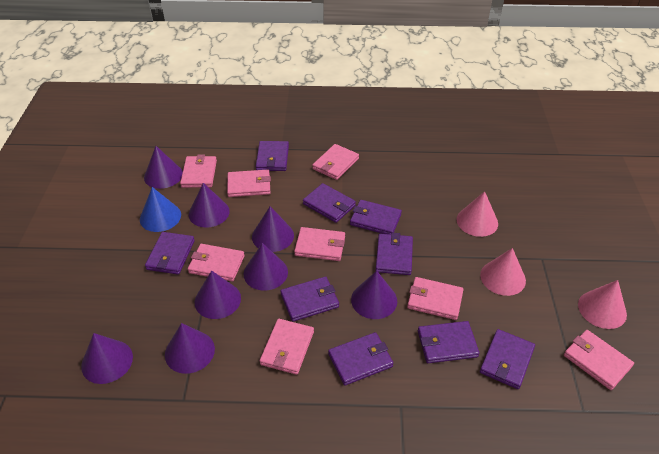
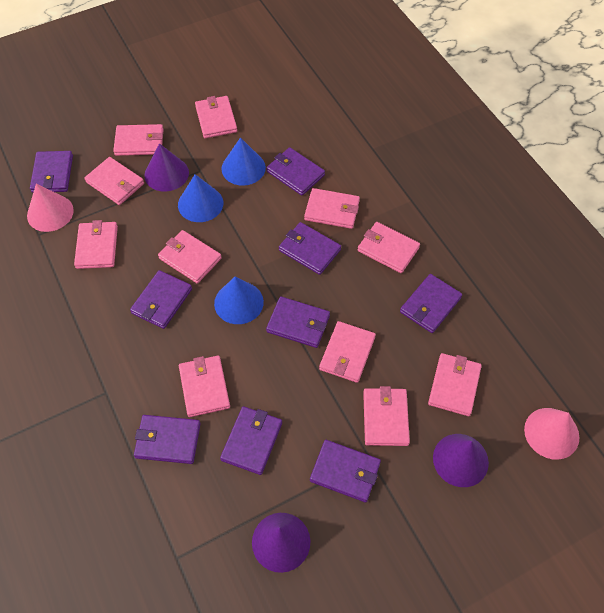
blue cone: [140,187,181,232] = 1 -> [178,174,223,222] [214,276,264,324] [222,137,266,186] = 3
pink cone: [457,191,498,237] [480,248,526,296] [578,280,627,329] = 3 -> [27,184,74,232] [524,408,579,460] = 2
pink wallet: [180,154,217,188] [188,244,245,281] [227,170,271,197] [260,319,314,375] [294,227,345,261] [312,144,359,180] [407,277,464,320] [564,330,634,390] = 8 -> [74,220,118,269] [84,157,144,205] [113,124,164,156] [158,230,222,284] [179,356,230,417] [195,96,237,138] [304,188,360,229] [319,321,376,383] [358,222,420,273] [363,386,410,446] [428,353,482,416] = 11
purple cone: [81,333,133,384] [144,146,183,189] [165,323,215,374] [189,183,230,228] [195,270,241,319] [243,243,288,291] [252,206,294,252] [351,271,397,319] = 8 -> [144,143,189,192] [252,513,310,573] [433,434,489,487] = 3

